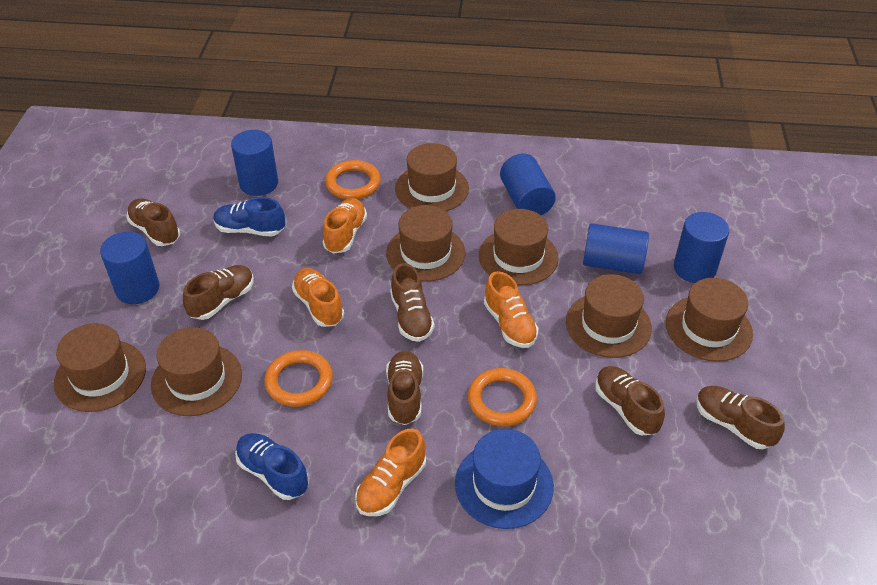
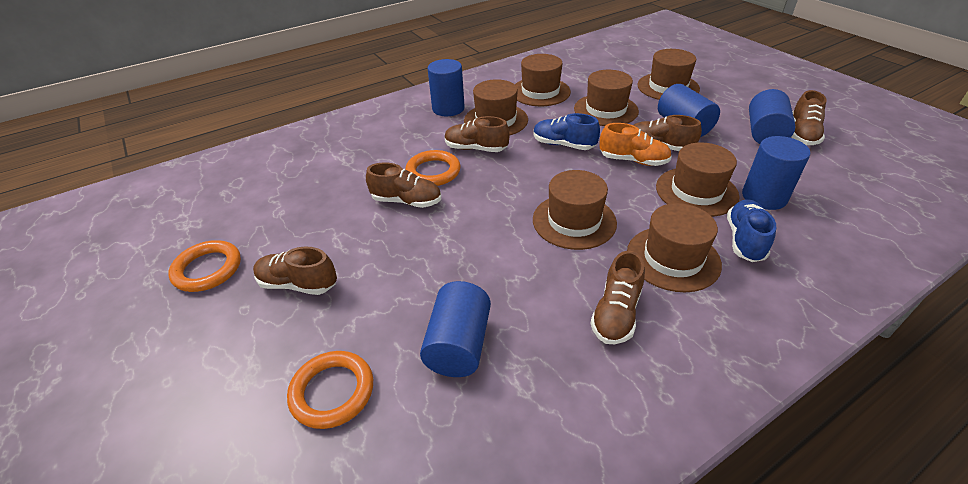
blue hat: [455,429,554,529] = 1 -> none = 0
orange shoe: [292,268,344,327] [323,198,367,254] [355,429,426,516] [484,271,539,348] = 4 -> [599,123,672,166] = 1

